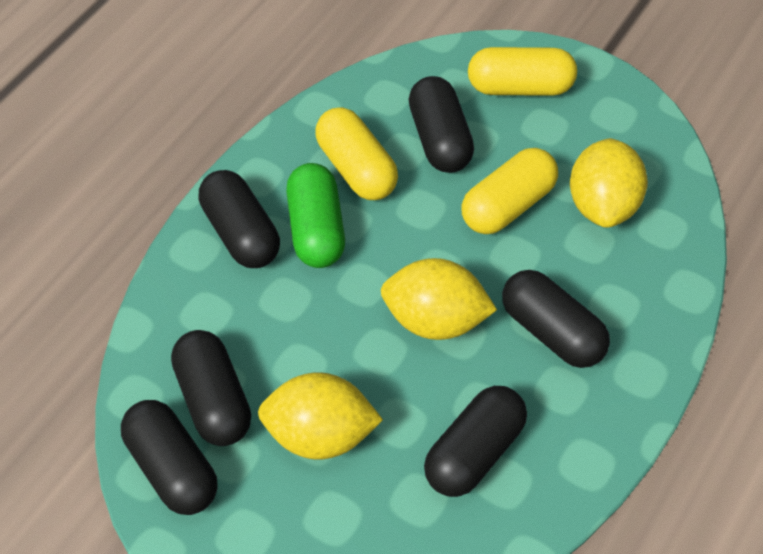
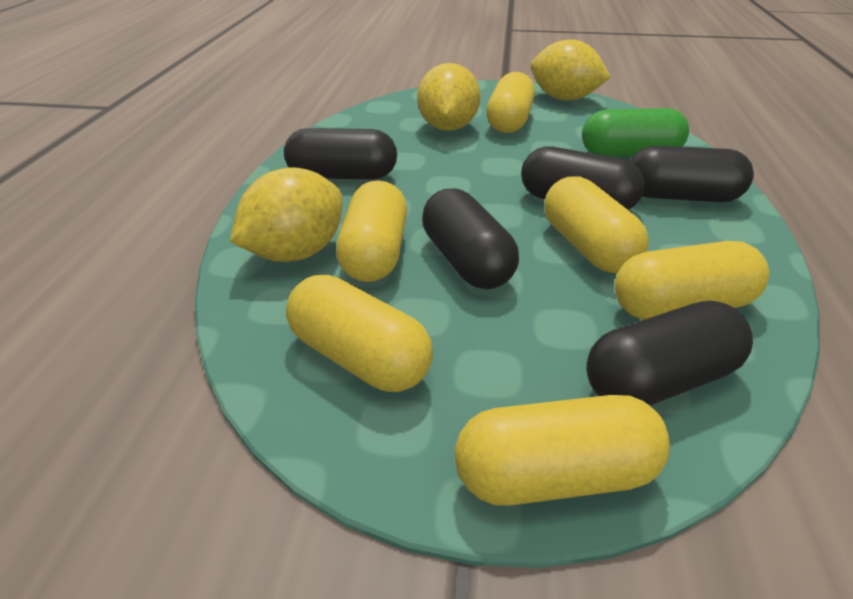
black capsule: [121,400,218,515] [171,330,251,446] [198,170,280,268] [409,76,474,173] [424,386,527,497] [502,270,610,368] = 6 -> [284,128,397,179] [422,188,519,289] [521,146,645,210] [586,300,753,405] [630,145,754,202] = 5
yellow capsule: [315,107,398,200] [462,148,558,234] [468,47,577,96] = 3 -> [286,275,433,392] [336,180,407,282] [455,395,670,506] [487,72,535,133] [544,176,649,273] [615,241,769,320] = 6

